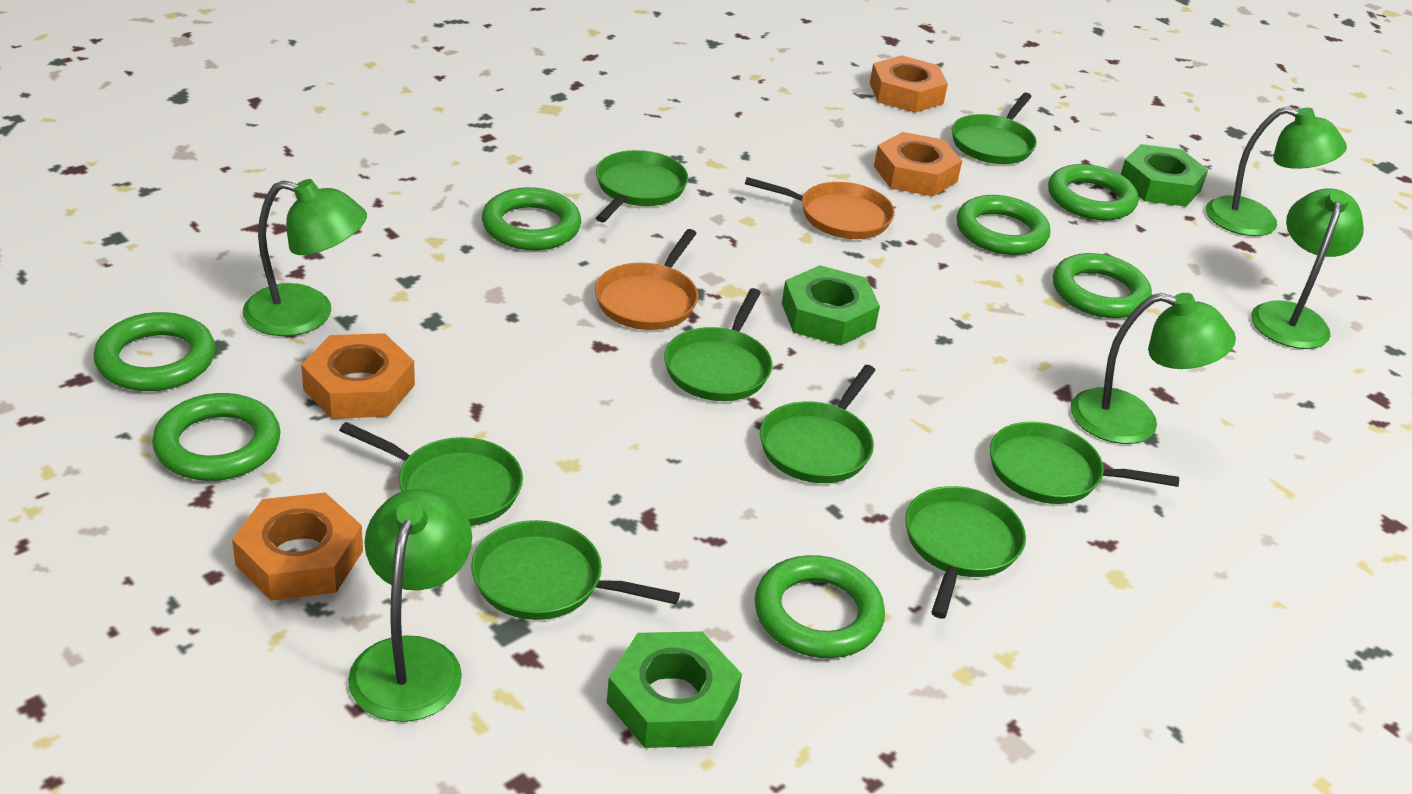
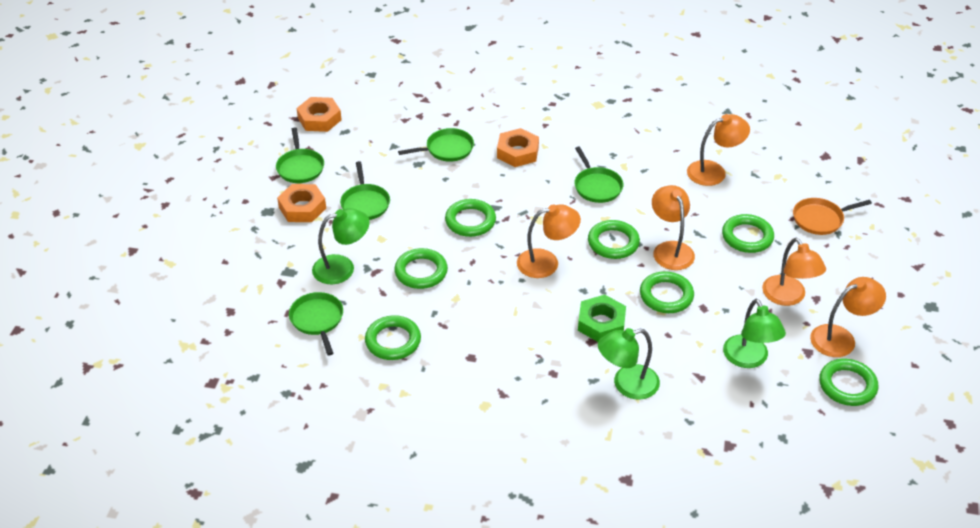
green lamp: [243,179,367,336] [348,489,472,722] [1071,293,1236,444] [1206,107,1347,236] [1251,188,1364,349] = 5 -> [312,208,370,284] [598,328,660,400] [723,299,786,368] = 3
green nut: [607,631,742,748] [782,265,880,346] [1121,144,1208,206] = 3 -> [578,295,626,342] = 1
green pan: [339,422,523,526] [471,520,680,620] [596,150,689,222] [664,288,773,401] [760,365,875,483] [905,486,1026,619] [952,93,1037,164] [990,422,1179,504] = 8 -> [276,127,324,183] [289,292,343,356] [340,161,390,220] [398,128,474,162] [574,147,624,203] = 5
orange lamp: none = 0 -> [517,204,581,278] [652,185,695,270] [687,114,750,186] [762,238,826,306] [810,277,886,357] = 5
orange nut: [232,493,363,601] [301,333,415,419] [870,55,948,113] [874,132,962,196] = 4 -> [277,184,326,222] [297,97,342,132] [497,128,539,167] = 3
orange pan: [595,229,698,330] [745,177,895,239] = 2 -> [793,198,872,235] = 1

